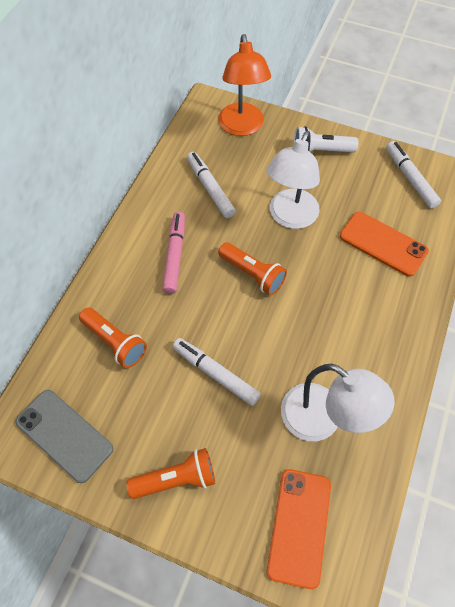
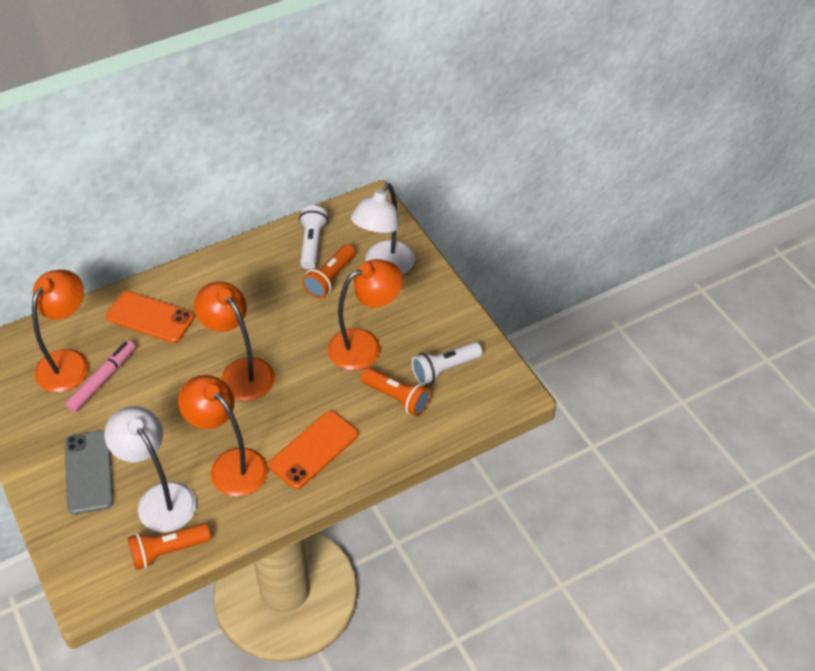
orange lamp: [219,34,271,136] = 1 -> [32,270,89,392] [178,375,268,497] [194,282,275,401] [328,259,403,370] = 4
white flashlight: [293,126,358,152] = 1 -> [299,206,328,269] [411,342,482,385] = 2
white marker: [173,338,261,406] [187,152,236,218] [386,141,441,209] = 3 -> none = 0

